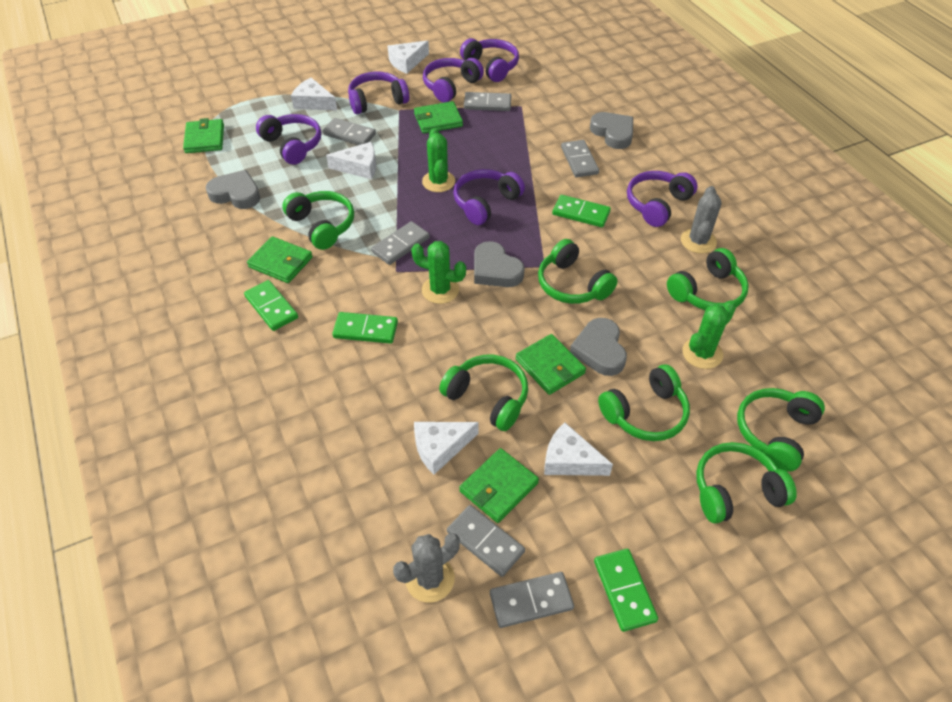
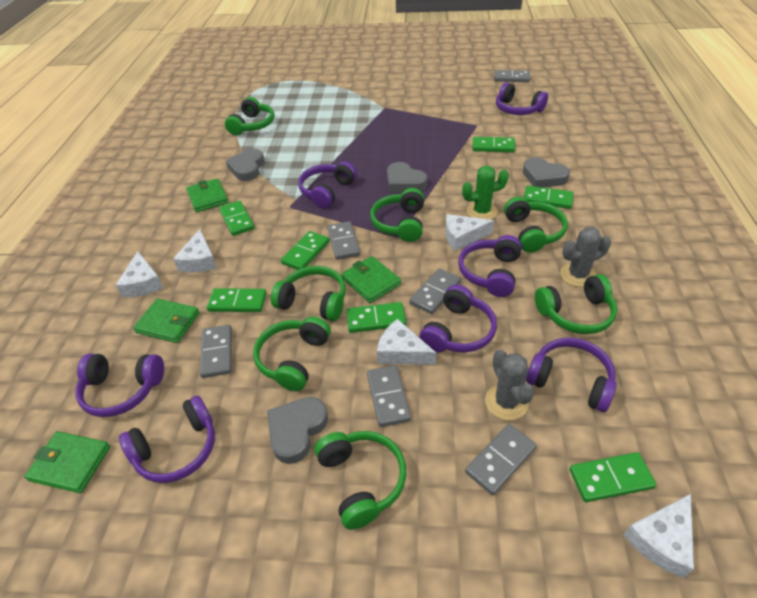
green cactus: [411,241,466,304] [422,128,455,192] [682,300,736,369] = 3 -> [462,166,509,220] = 1
green domino: [244,280,298,331] [332,312,398,344] [552,195,611,227] [594,549,658,632] = 4 -> [207,288,266,312] [219,201,255,236] [281,231,329,270] [346,302,406,333] [473,137,515,152] [524,186,574,209] [570,452,656,502] = 7
green wallet: [183,118,224,153] [247,236,313,283] [414,101,463,134] [459,448,539,523] [515,334,586,395] = 5 -> [24,431,110,493] [133,299,200,343] [186,178,229,212] [341,256,401,303] = 4
purple headphones: [256,114,321,165] [348,72,409,114] [423,58,484,103] [453,169,525,225] [460,38,519,82] [627,171,697,227] = 6 -> [75,354,164,417] [119,395,215,483] [298,161,357,208] [419,284,497,353] [458,235,522,297] [496,82,548,115] [526,338,617,412] = 7

